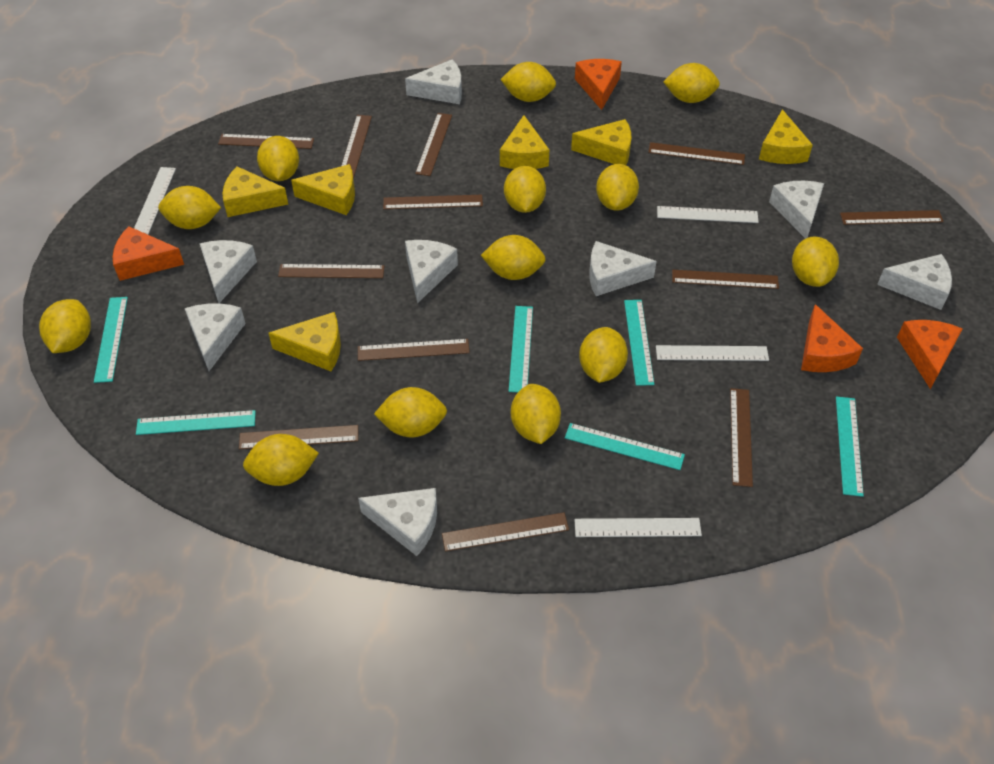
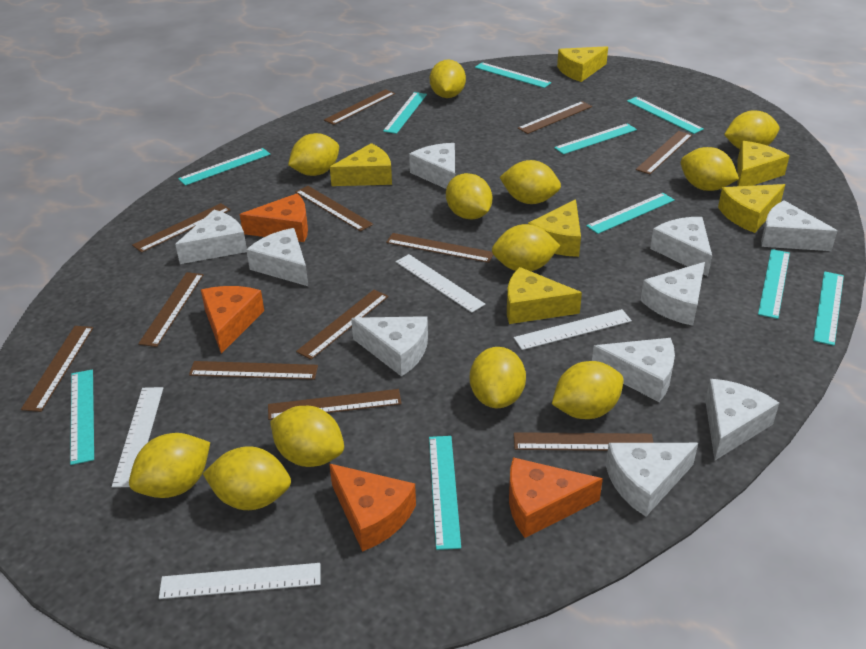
turquoise ruler: [94,297,128,383] [136,410,256,435] [509,306,533,392] [565,423,685,470] [624,300,654,386] [836,396,864,497] = 6 -> [70,369,94,465] [178,148,271,186] [383,92,427,134] [429,436,461,550] [475,62,551,88] [554,123,637,154] [586,193,674,234] [627,97,704,134] [758,249,790,319] [813,271,844,346] = 10
white cheese: [184,303,246,371] [200,240,257,303] [358,488,437,556] [405,59,462,104] [405,240,458,303] [589,241,657,296] [769,181,824,239] [877,254,952,310] = 8 -> [175,210,247,264] [246,228,308,286] [351,316,428,377] [409,143,455,189] [592,338,675,402] [606,443,698,517] [640,262,705,326] [650,217,712,276] [705,379,779,460] [761,200,837,251] = 10
yellow lemon: [39,299,91,353] [158,186,221,229] [243,434,319,486] [257,136,299,181] [374,387,447,437] [481,235,546,280] [500,62,556,102] [504,166,546,213] [511,384,561,444] [579,327,628,383] [596,164,639,211] [663,63,720,103] [792,237,839,287] = 13 -> [129,433,210,498] [203,446,291,510] [270,406,344,467] [288,133,339,176] [430,59,466,98] [446,173,492,219] [470,347,526,408] [492,224,560,271] [499,160,561,204] [552,361,624,419] [681,147,739,191] [724,110,779,149] = 12

